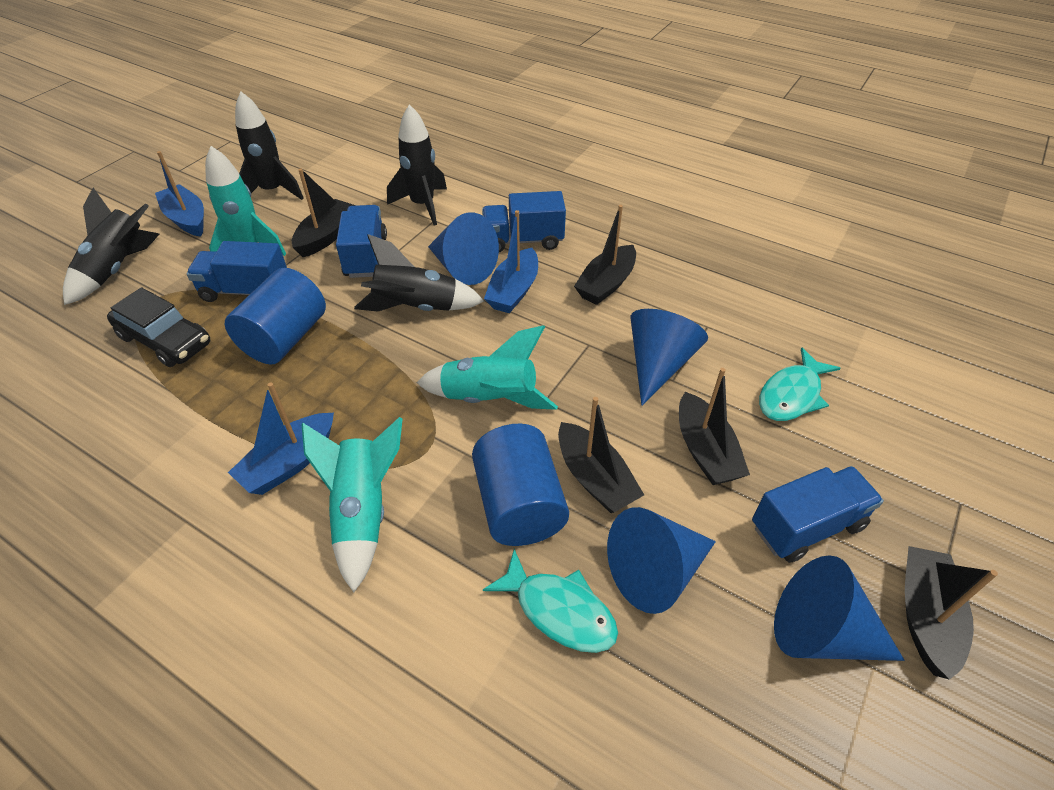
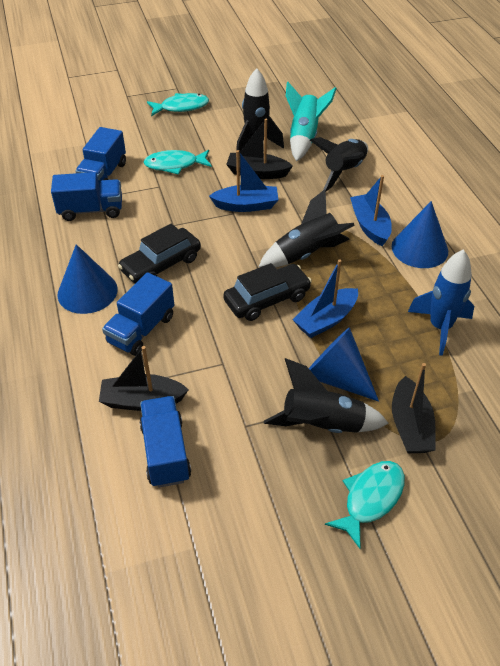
black boat: [292,168,356,257] [558,397,644,513] [574,205,636,305] [679,368,750,485] [905,546,998,680] = 5 -> [99,346,189,411] [226,119,293,179] [392,363,436,453] = 3
black car: [107,287,210,367] = 1 -> [118,224,201,283] [223,263,312,321] = 2
blue cone: [428,212,499,285] [607,507,716,614] [630,309,708,406] [774,555,905,661] = 4 -> [58,244,118,314] [309,327,379,402] [392,201,448,268] = 3
blue cylinder: [225,268,326,364] [472,424,569,546] = 2 -> none = 0
blue rocket: none = 0 -> [408,249,474,356] = 1
turquoise fish: [483,549,618,653] [759,348,841,421] = 2 -> [143,150,212,175] [147,93,209,116] [325,461,405,549] = 3
turquoise rocket: [205,146,286,256] [301,417,403,592] [417,325,558,410] = 3 -> [286,82,337,161] = 1

